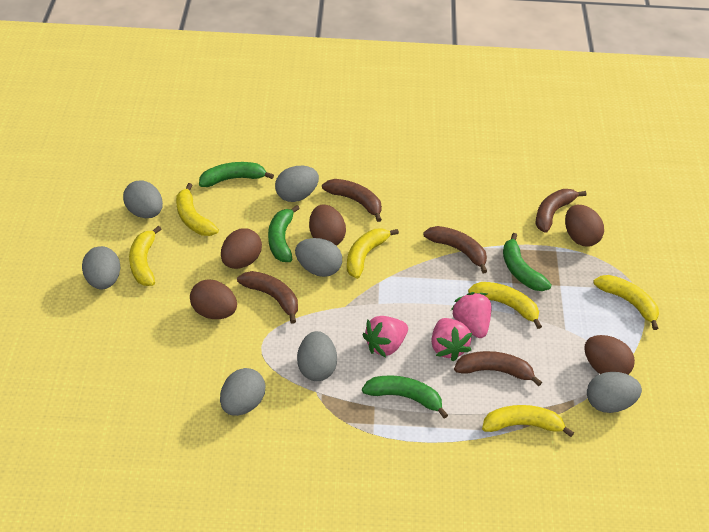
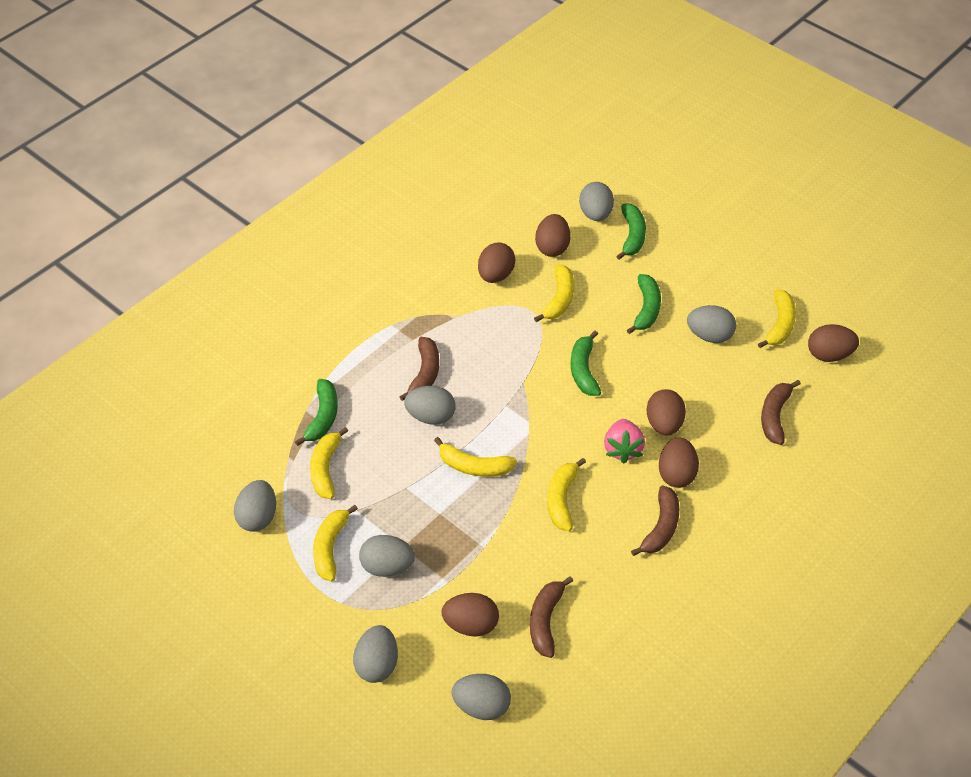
brown banana: [237,271,298,324] [322,179,382,222] [423,226,487,273] [454,351,542,386] [536,189,587,233] = 5 -> [400,337,439,401] [530,576,573,658] [631,485,679,556] [761,380,801,445] = 4
brown egg: [190,280,237,319] [221,228,262,269] [309,204,346,246] [565,205,604,247] [584,335,635,375] = 5 -> [441,593,499,637] [478,242,515,283] [535,214,571,257] [647,389,686,435] [659,437,699,488] [808,324,859,362] = 6
pink strawberry: [363,316,408,357] [432,318,472,362] [451,292,491,338] = 3 -> [604,419,645,464] = 1

